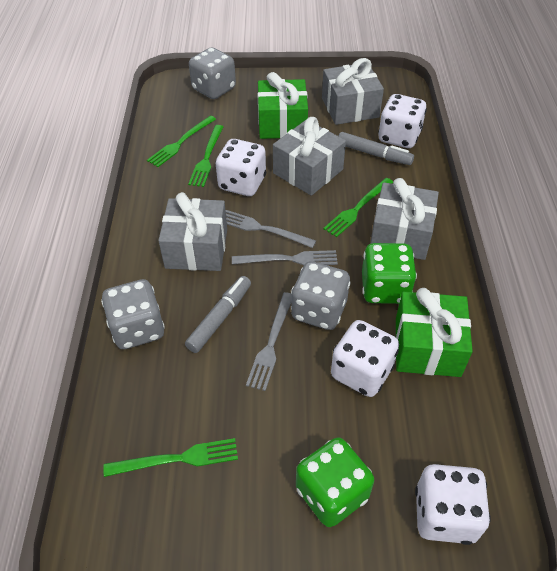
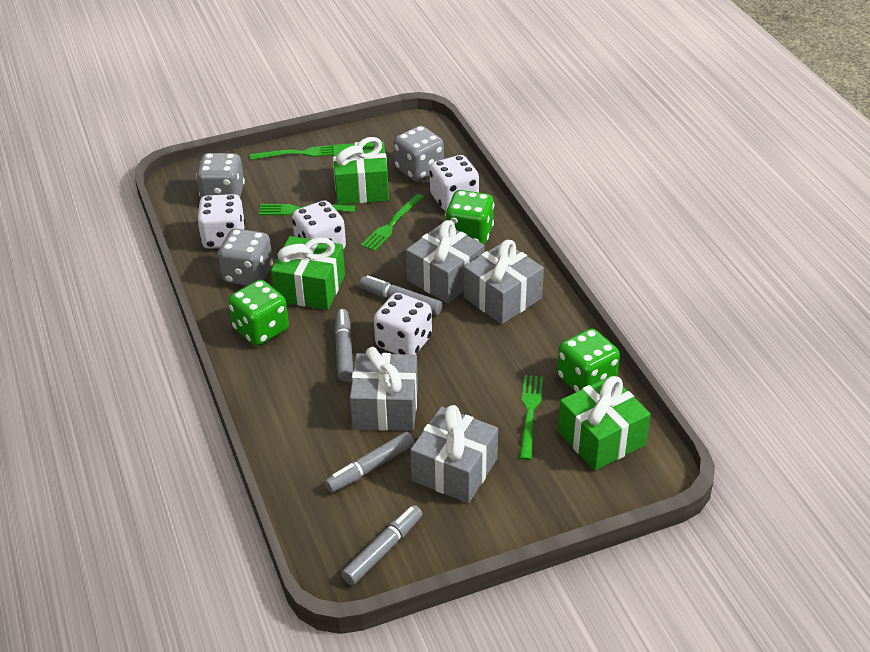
green dice: [296,437,374,527] [362,243,417,304] = 2 -> [228,280,289,346] [445,190,494,245] [557,328,620,392] = 3
green gift: [258,72,308,139] [396,288,473,377] = 2 -> [271,236,345,310] [332,137,389,205] [558,376,650,471] = 3
grey fork: [226,210,316,248] [232,250,338,265] [246,292,292,391] = 3 -> none = 0
grey marker: [185,276,251,353] [339,132,414,165] = 2 -> [325,431,415,493] [334,309,353,382] [341,505,423,585] [359,275,443,315] = 4

